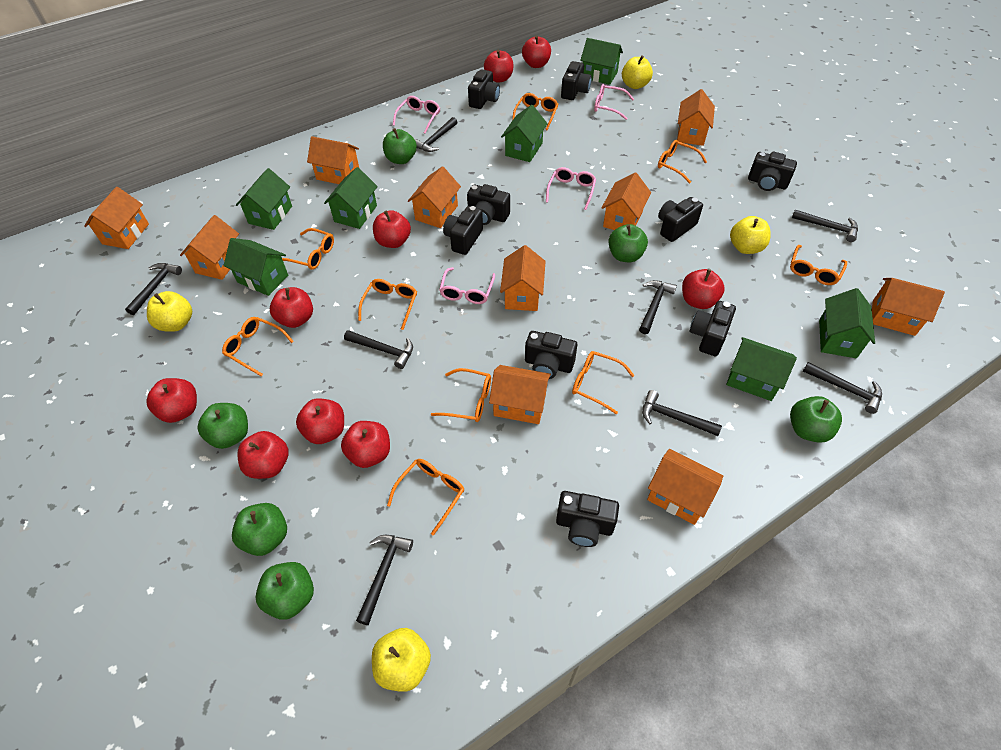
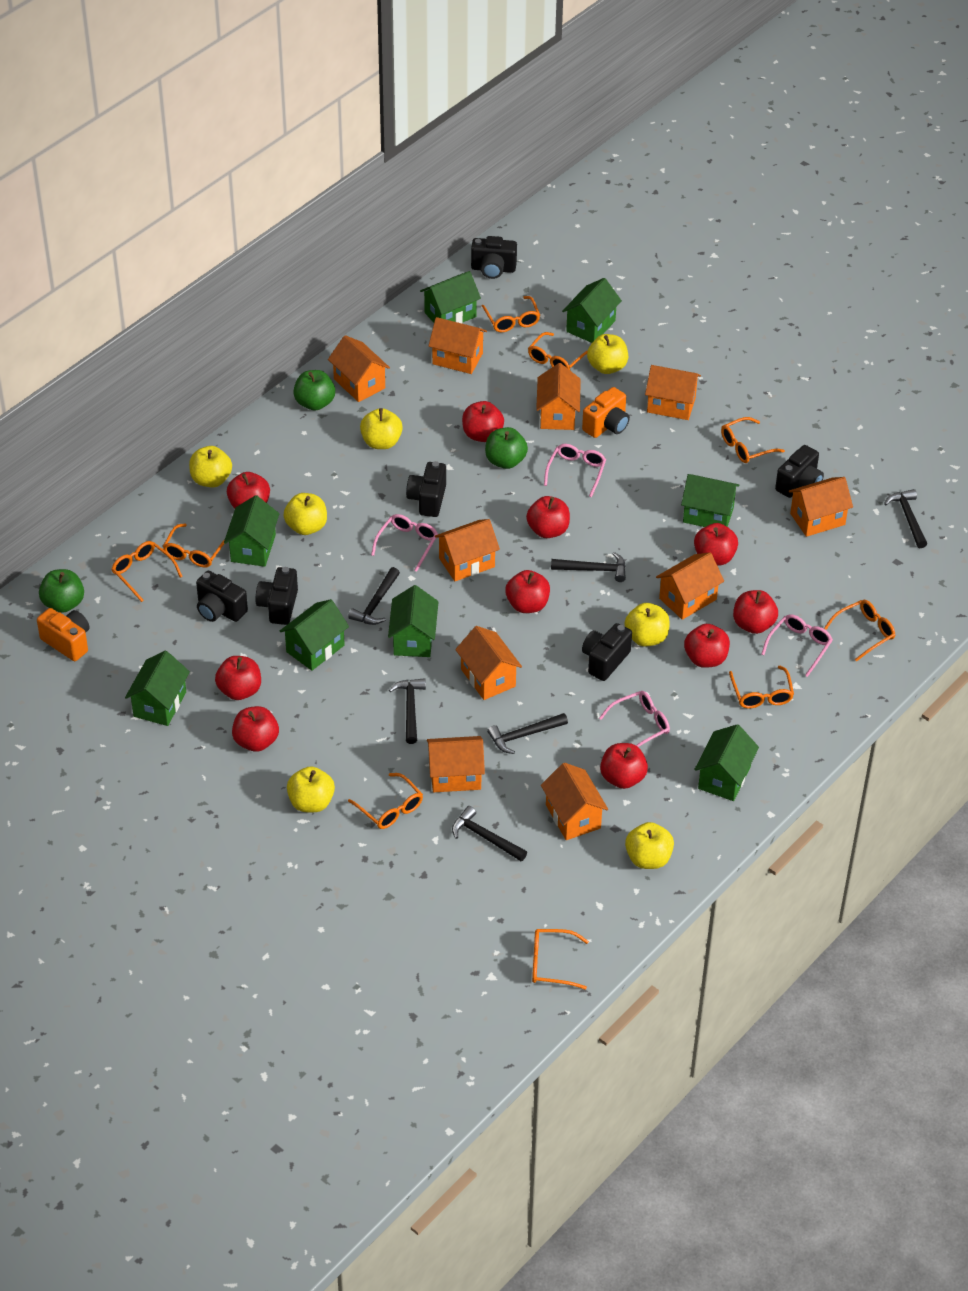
black camera: [443,206,483,255] [467,184,510,225] [468,69,500,109] [525,331,577,379] [556,491,619,547] [561,61,592,100] [658,197,703,242] [690,301,736,356] [748,152,797,191] = 9 -> [196,571,248,622] [256,567,298,625] [406,461,446,517] [471,236,517,279] [582,623,632,681] [775,445,824,498] = 6
black hammer: [125,263,182,315] [344,330,413,369] [356,535,413,625] [415,117,457,152] [639,280,677,334] [642,390,722,436] [792,210,858,242] [803,362,882,414] = 8 -> [348,567,400,625] [389,678,426,744] [452,806,527,861] [487,713,568,754] [551,552,626,582] [884,489,927,548] = 6
green apple: [197,403,248,449] [232,503,287,556] [256,562,314,620] [383,128,417,164] [608,224,648,262] [790,396,842,443] = 6 -> [39,569,84,613] [293,370,335,410] [485,427,528,469] = 3
green house: [223,238,288,296] [236,168,292,230] [324,167,378,229] [501,105,548,162] [580,38,623,85] [726,337,797,401] [819,288,875,358] = 7 -> [125,651,190,726] [224,495,279,567] [280,599,349,671] [388,585,438,657] [420,271,481,323] [562,278,622,343] [681,474,740,527] [694,724,759,801] = 8
orange camera: none = 0 -> [37,608,89,661] [582,387,630,438] = 2
red apple: [146,378,197,423] [237,431,289,479] [270,287,313,328] [296,398,344,444] [341,421,390,468] [373,210,411,248] [484,50,513,83] [522,35,551,68] [682,269,725,309] = 9 -> [215,656,261,700] [227,472,270,509] [232,706,279,752] [462,401,504,442] [505,570,550,613] [526,496,570,538] [600,743,648,789] [684,624,730,668] [694,523,738,566] [733,590,778,634] = 10
yellow apple: [147,291,192,332] [372,628,431,692] [622,55,653,89] [730,216,771,254] = 4 -> [189,446,232,487] [284,493,327,535] [287,766,335,812] [360,408,403,449] [587,334,628,374] [625,603,670,647] [625,822,674,869] = 7

